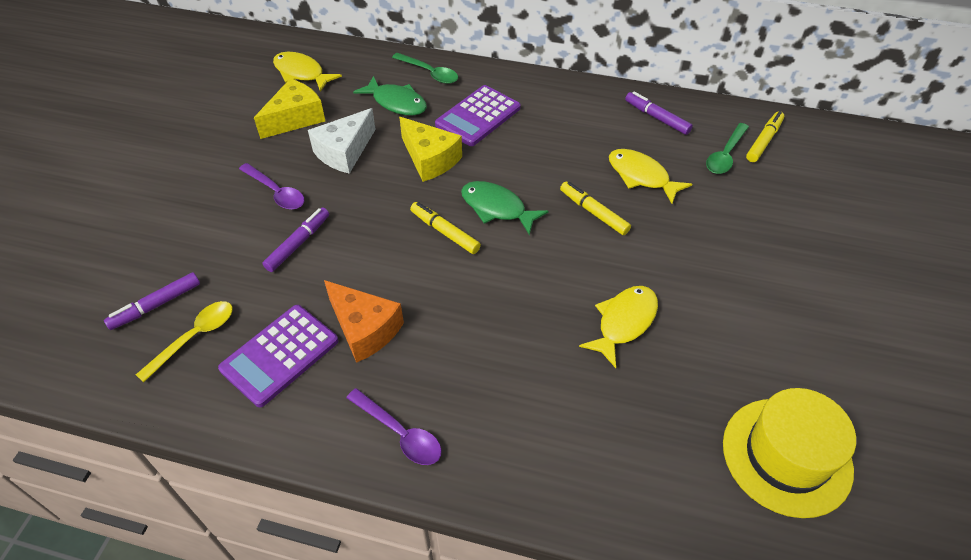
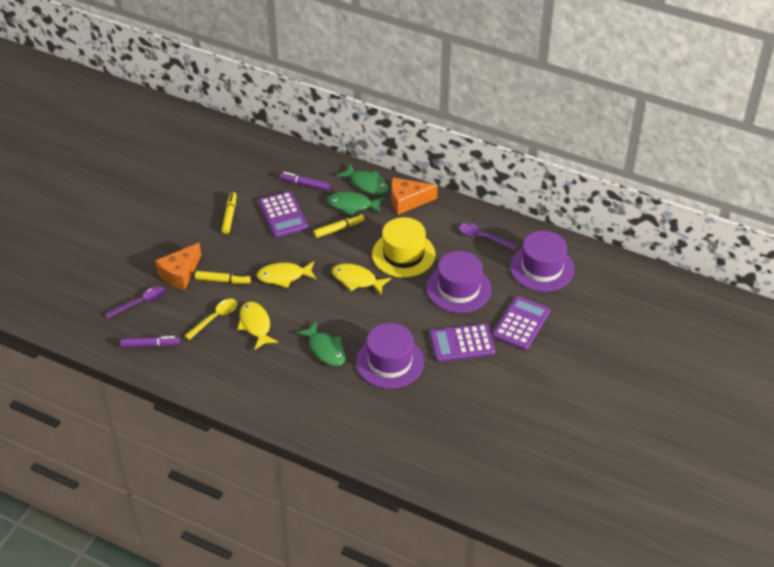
green fish: [353,76,427,116] [461,181,549,235] = 2 -> [296,321,346,366] [327,192,384,216] [337,163,389,195] = 3
green spoon: [392,53,458,84] [706,123,749,174] = 2 -> none = 0
orange cheese: [324,280,404,363] = 1 -> [155,243,201,290] [391,178,438,215] = 2
purple calculator: [218,305,338,407] [435,85,521,146] = 2 -> [258,191,308,238] [429,324,496,362] [492,296,550,350] = 3
purple hat: none = 0 -> [356,323,424,389] [426,251,492,313] [510,231,575,292] = 3
purple marker: [104,272,200,330] [262,208,329,272] [625,92,693,135] = 3 -> [120,336,180,348] [279,172,330,191] = 2
white cheese: [308,108,376,174] = 1 -> none = 0
yellow cheese: [254,79,325,139] [399,117,462,182] = 2 -> none = 0

